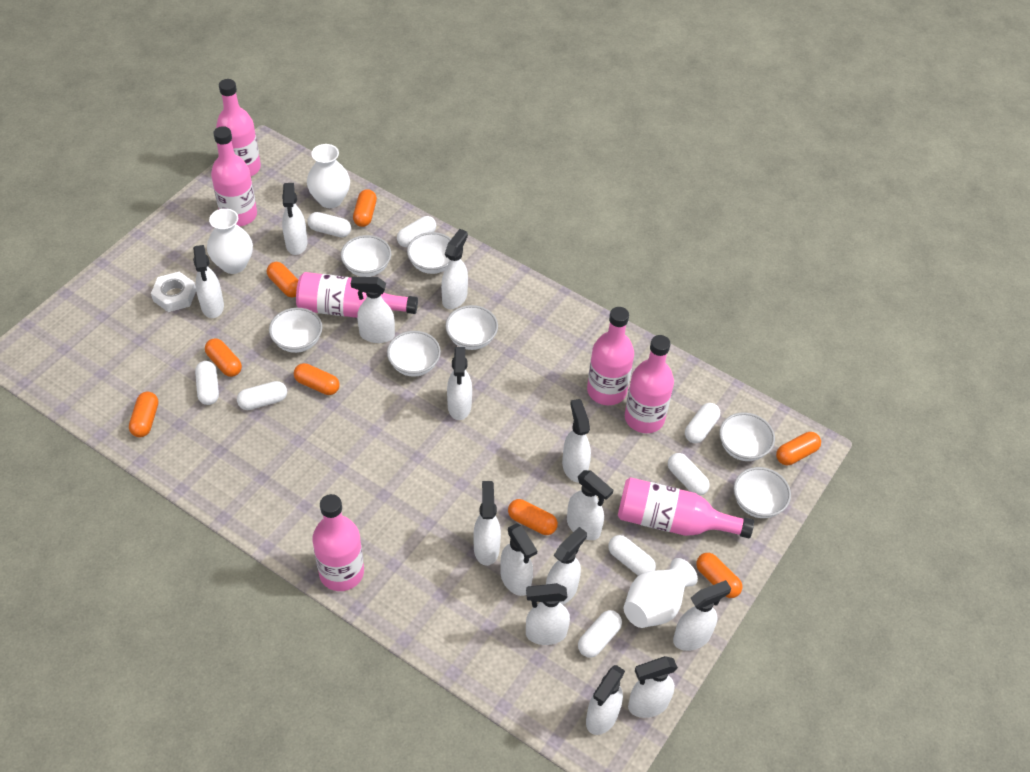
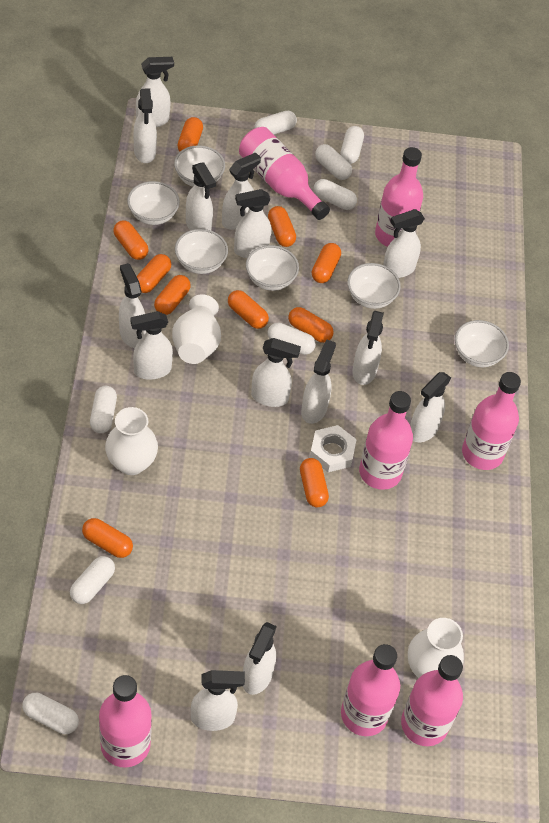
orange capsule: [129,392,158,437] [205,338,242,377] [267,262,298,298] [294,363,340,395] [353,189,377,227] [508,499,558,535] [696,553,742,598] [776,432,821,465] = 8 -> [82,518,133,558] [113,220,149,260] [136,254,171,293] [154,275,191,315] [177,117,203,151] [228,290,269,329] [268,206,296,247] [288,307,334,343] [300,458,329,507] [312,243,341,283] = 10
white bowl: [269,308,323,353] [341,235,391,277] [387,331,441,377] [407,232,451,274] [445,305,498,350] [719,412,775,461] [733,467,791,518] = 7 -> [127,181,180,225] [174,145,225,187] [175,229,228,274] [246,245,299,291] [347,263,401,309] [455,320,509,367] = 6

